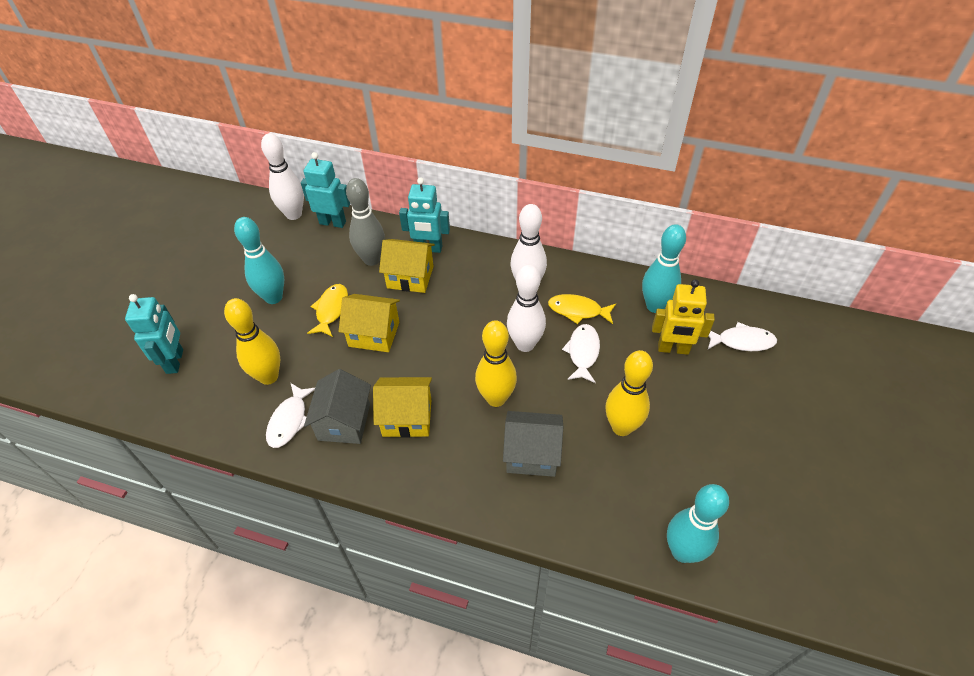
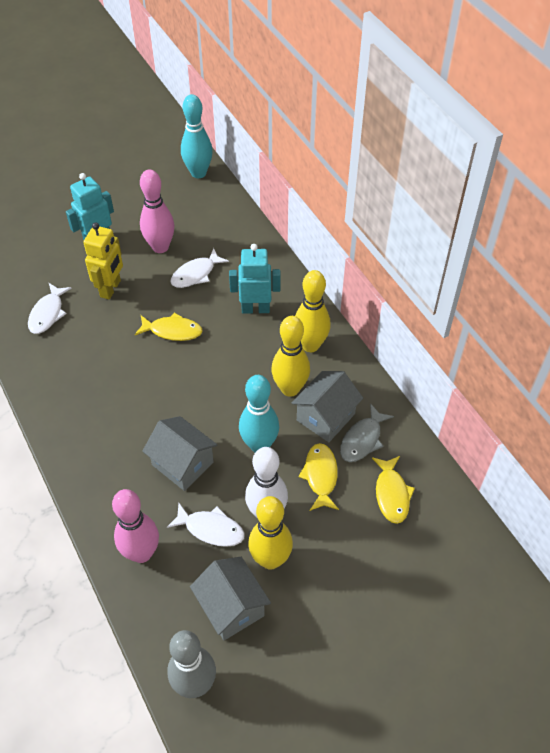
grey fish: none = 0 -> [340,403,394,462] = 1
grey house: [304,369,371,444] [503,411,563,477] = 2 -> [142,416,217,491] [190,557,271,640] [292,371,363,442] = 3
pink bowling pin: none = 0 -> [112,489,159,563] [140,170,174,253] = 2
turquoise bowling pin: [234,217,284,304] [642,224,686,313] [667,484,729,563] = 3 -> [181,94,213,178] [239,375,279,452] = 2
turquoise robot: [125,294,183,374] [301,152,351,228] [399,177,450,253] = 3 -> [66,173,114,240] [229,244,281,314] = 2
white bowling pin: [261,133,304,220] [507,264,546,352] [511,204,547,280] = 3 -> [245,447,288,517] = 1
yellow fish: [307,284,348,337] [548,294,616,324] = 2 -> [135,312,203,341] [299,443,339,511] [372,456,415,524] = 3
yellow house: [339,294,400,352] [373,377,432,438] [379,239,435,293] = 3 -> none = 0

